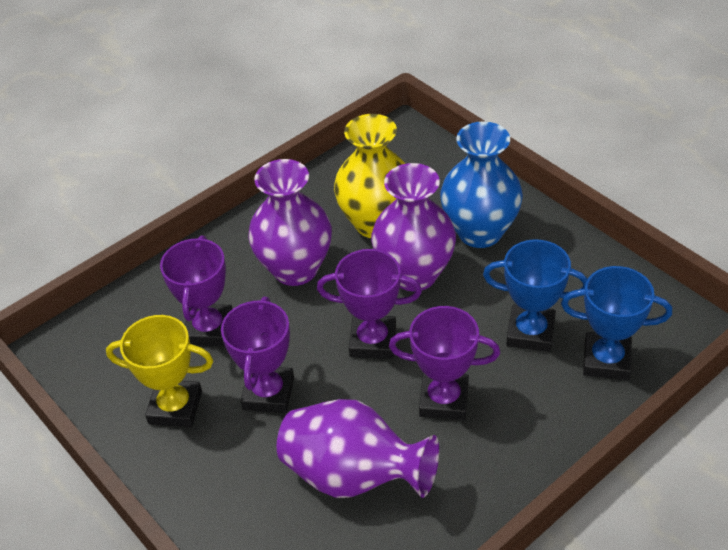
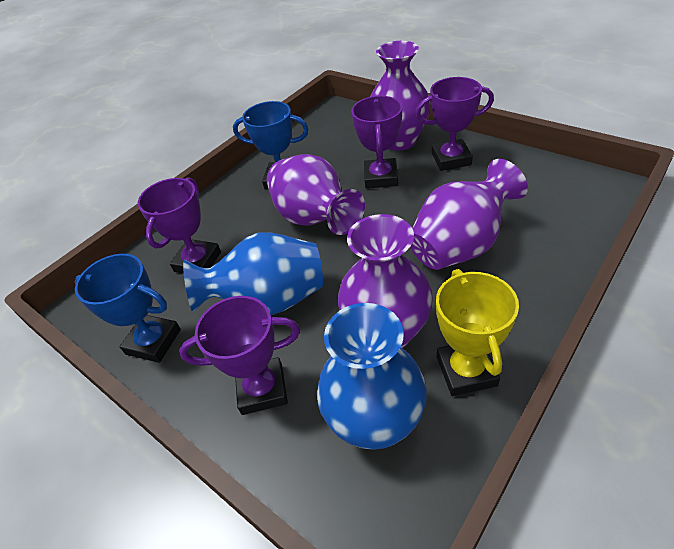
blue vase: [440,121,523,248] = 1 -> [183,232,323,315] [317,303,427,450] = 2
purple vase: [248,159,332,286] [277,399,439,498] [371,163,456,291] = 3 -> [267,154,365,235] [338,214,433,348] [370,41,431,151] [410,159,528,270] = 4
yellow vase: [334,114,406,238] = 1 -> none = 0

